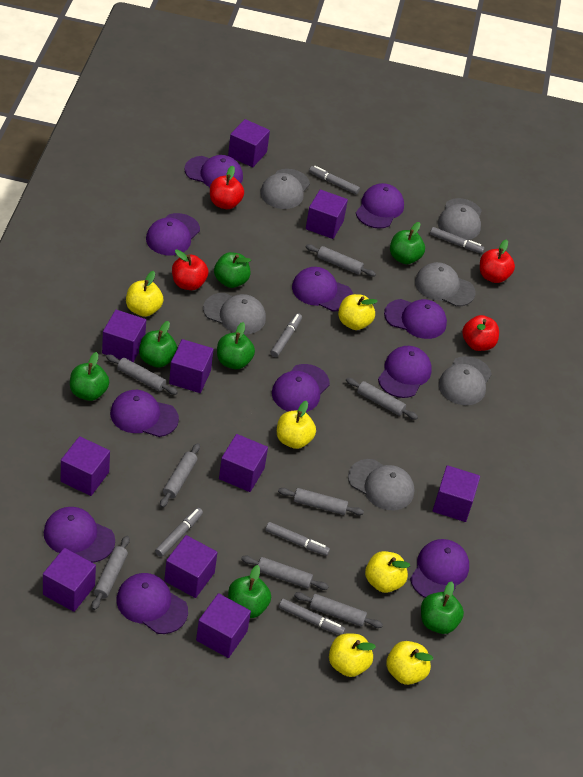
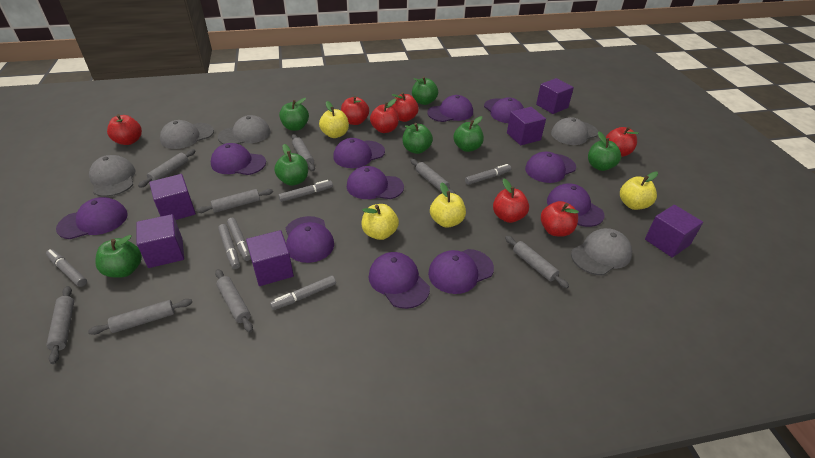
grey cap: [203,293,266,334] [260,169,310,209] [348,459,415,510] [415,262,476,307] [438,198,482,240] [439,356,492,405] = 6 -> [89,155,135,197] [160,120,214,149] [218,115,271,144] [551,117,598,145] [571,228,632,275] = 5
purple cube: [43,548,96,612] [61,436,110,496] [102,310,146,362] [164,535,218,598] [169,339,214,393] [196,593,251,658] [219,434,268,492] [228,119,270,167] [306,189,348,239] [433,465,480,522] = 10 -> [137,214,184,268] [149,174,196,220] [246,230,294,286] [507,107,546,145] [536,78,574,114] [645,205,703,258] = 6
red apple: [172,249,208,290] [210,166,244,209] [462,315,499,351] [480,240,515,283] = 4 -> [107,114,142,145] [341,96,369,125] [370,99,399,133] [392,92,419,122] [493,179,529,223] [541,201,579,237] [606,127,639,157] = 7
yellow apple: [126,271,163,317] [277,401,316,449] [329,633,376,677] [338,294,378,330] [365,551,410,593] [386,641,433,685] = 6 -> [319,101,349,138] [362,204,399,240] [430,182,466,228] [620,172,658,210] = 4

